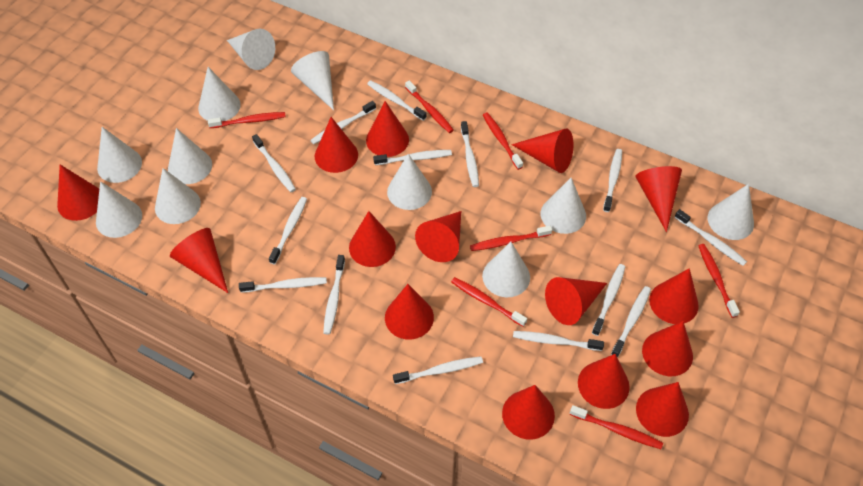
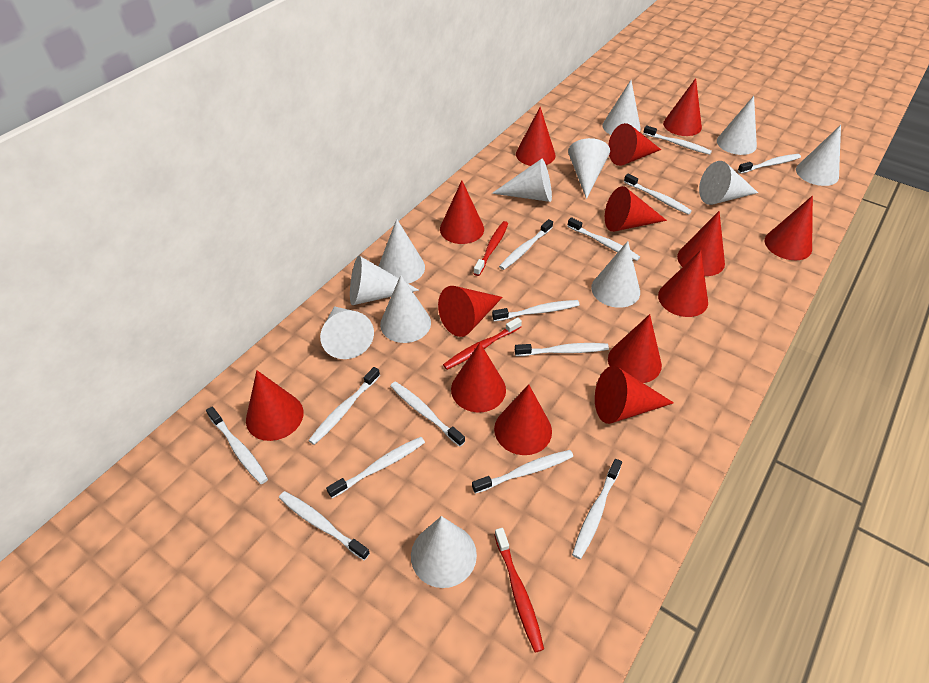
red cone: [57,165,99,221] [170,228,228,293] [315,117,358,173] [349,211,396,267] [366,101,409,157] [385,284,434,339] [415,211,461,262] [502,385,555,440] [511,128,573,173] [545,277,607,325] [578,354,630,409] [636,166,682,232] [636,382,689,437] [642,321,693,376] [649,268,699,324] = 15 -> [246,370,303,441] [438,286,503,337] [440,180,484,244] [451,343,506,413] [494,384,552,455] [516,107,555,166] [595,366,674,424] [605,186,667,232] [608,123,661,166] [608,314,662,383] [658,250,708,317] [663,78,702,136] [677,211,725,276] [765,196,813,260] = 14
red toothbrush: [208,112,286,128] [405,80,454,133] [451,277,527,327] [470,226,552,251] [483,112,523,170] [570,405,663,449] [698,244,740,318] = 7 -> [443,317,522,370] [473,221,508,276] [494,528,544,653] = 3
white cone: [96,181,142,238] [97,127,142,183] [155,168,201,224] [168,128,212,184] [198,67,241,121] [227,29,275,70] [291,51,334,110] [387,154,432,210] [482,242,530,297] [541,178,586,234] [708,184,754,240] = 11 -> [320,306,374,359] [350,256,419,305] [378,219,425,284] [380,275,431,343] [411,516,477,588] [492,159,552,202] [568,138,610,199] [591,241,640,308] [602,80,641,135] [699,161,758,205] [717,96,757,155] [796,125,841,186] = 12

